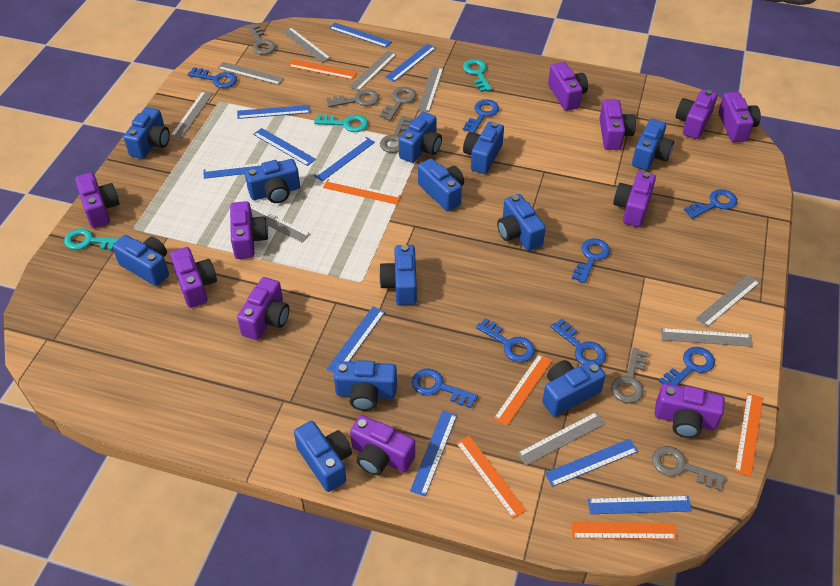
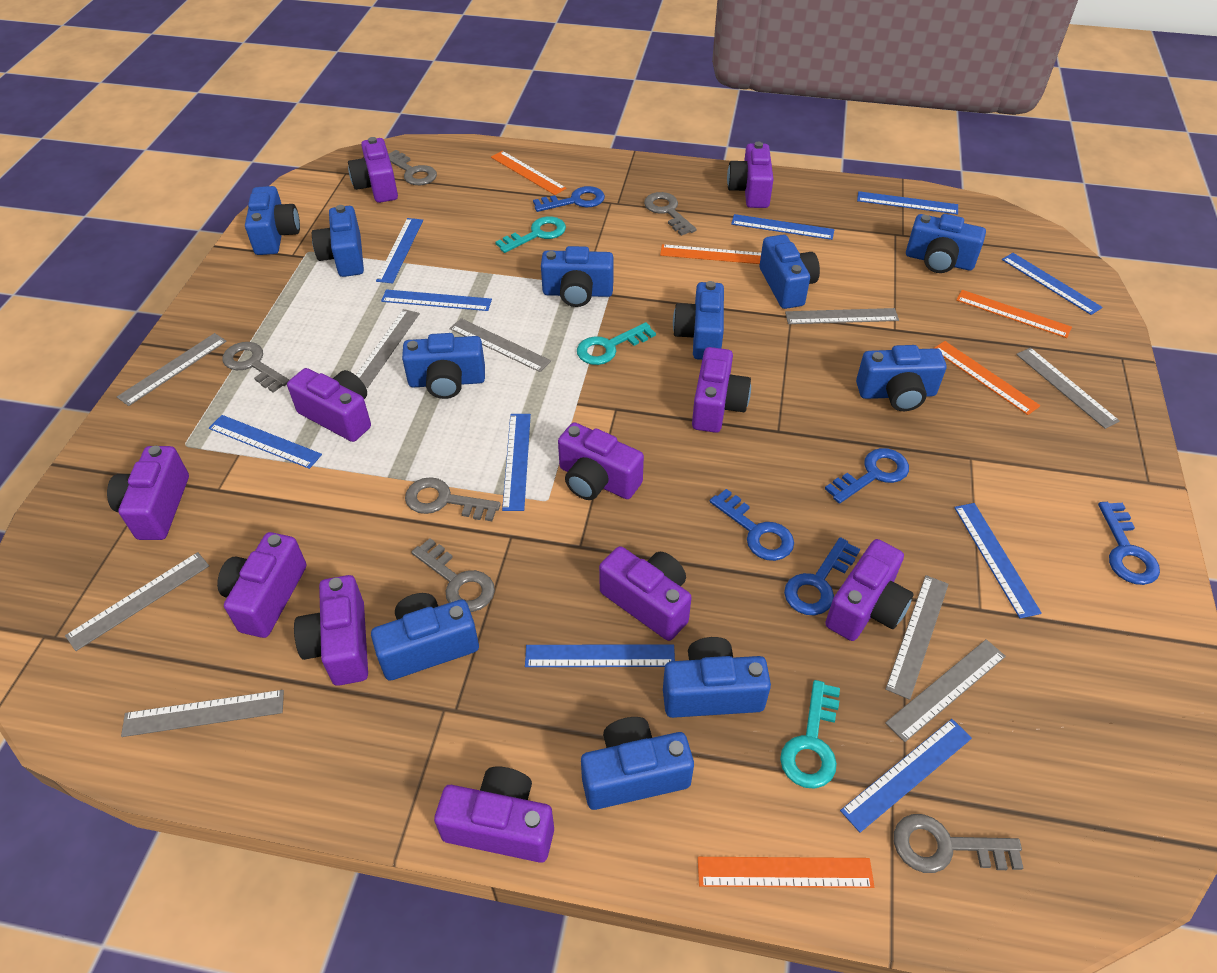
blue camera: [112,235,169,286] [124,107,170,159] [245,159,300,203] [294,421,352,492] [334,360,397,411] [379,245,417,305] [399,112,442,163] [418,158,464,211] [463,122,504,174] [497,194,546,251] [542,360,606,416] [632,119,674,170] = 12 -> [245,186,300,255] [312,205,364,277] [371,593,479,681] [402,333,485,399] [541,246,613,307] [581,717,694,810] [663,637,771,718] [673,281,724,360] [759,234,820,309] [856,345,946,411] [906,214,986,273] = 11
blue key: [188,67,237,88] [412,369,478,408] [463,99,499,133] [476,318,535,362] [550,319,606,365] [572,238,610,283] [659,347,715,386] [684,189,737,219] = 8 -> [533,186,605,212] [710,489,794,561] [784,537,860,615] [825,448,909,504] [1098,502,1160,585] = 5
orange ruler: [288,60,357,80] [323,179,401,205] [456,436,526,519] [494,354,552,426] [571,522,677,539] [734,393,763,476] = 6 -> [491,151,566,195] [660,244,761,264] [698,857,874,888] [934,341,1040,415] [956,290,1072,338] = 5

